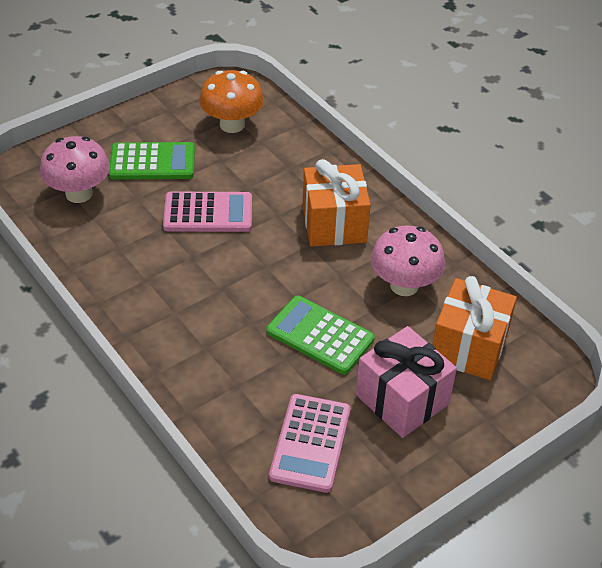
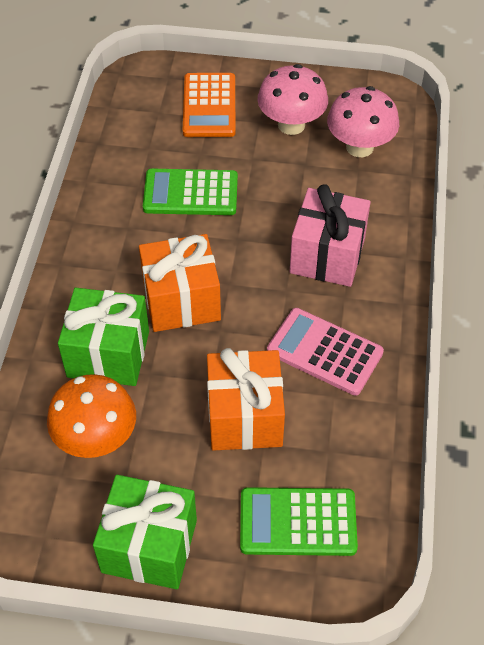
green gift: none = 0 -> [58,288,149,386] [93,475,197,589] = 2
orange calculator: none = 0 -> [183,73,235,137] = 1
pink calculator: [163,191,252,232] [269,394,350,493] = 2 -> [267,308,384,396] = 1

